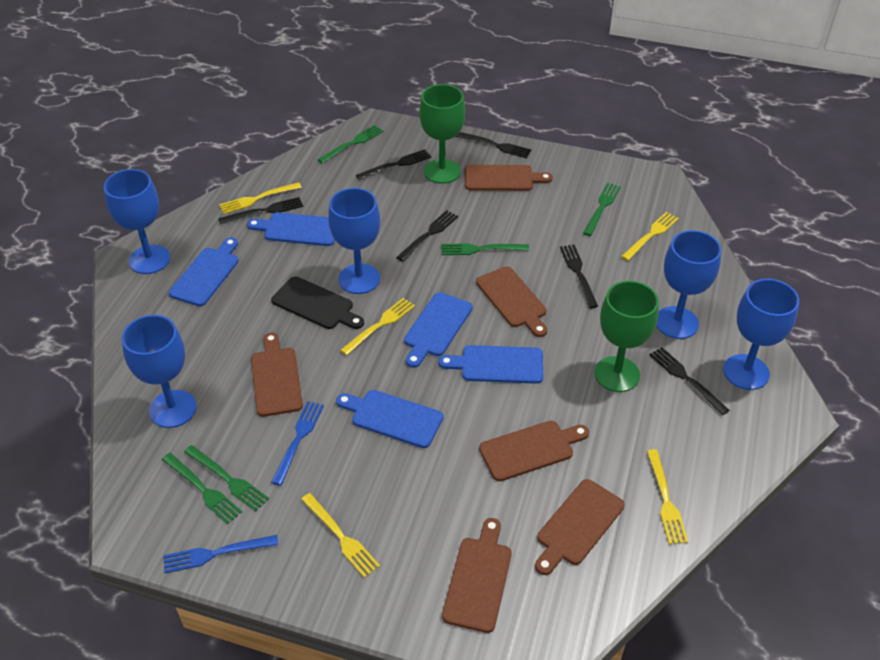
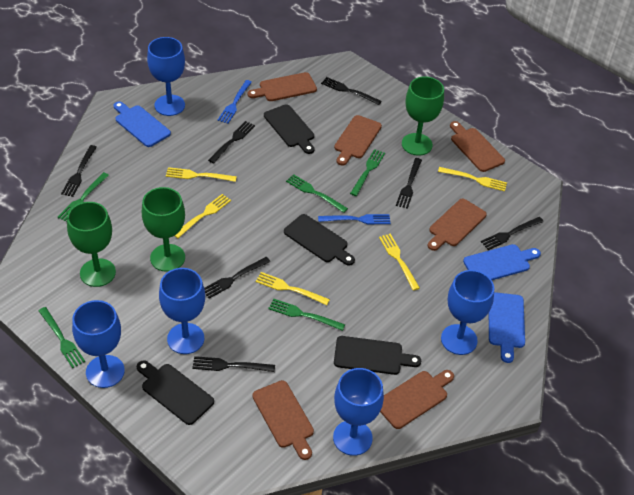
black cutting board: [271,276,364,329] = 1 -> [137,360,214,425] [264,104,314,154] [284,214,355,266] [334,336,421,375] = 4
black fork: [218,197,303,224] [356,149,432,180] [396,210,458,262] [455,132,531,158] [560,245,598,308] [650,347,730,415] = 6 -> [61,145,97,197] [192,356,275,372] [204,257,270,299] [208,121,255,163] [321,77,382,105] [396,158,422,209] [481,217,544,250] = 7
blue cutting board: [169,237,239,306] [247,212,335,246] [336,390,443,448] [404,292,473,368] [438,345,543,384] = 5 -> [114,101,171,147] [463,244,541,280] [489,292,525,363] = 3
green goblet: [419,84,465,184] [594,281,659,392] = 2 -> [67,202,116,287] [142,187,185,272] [402,76,444,156] = 3

